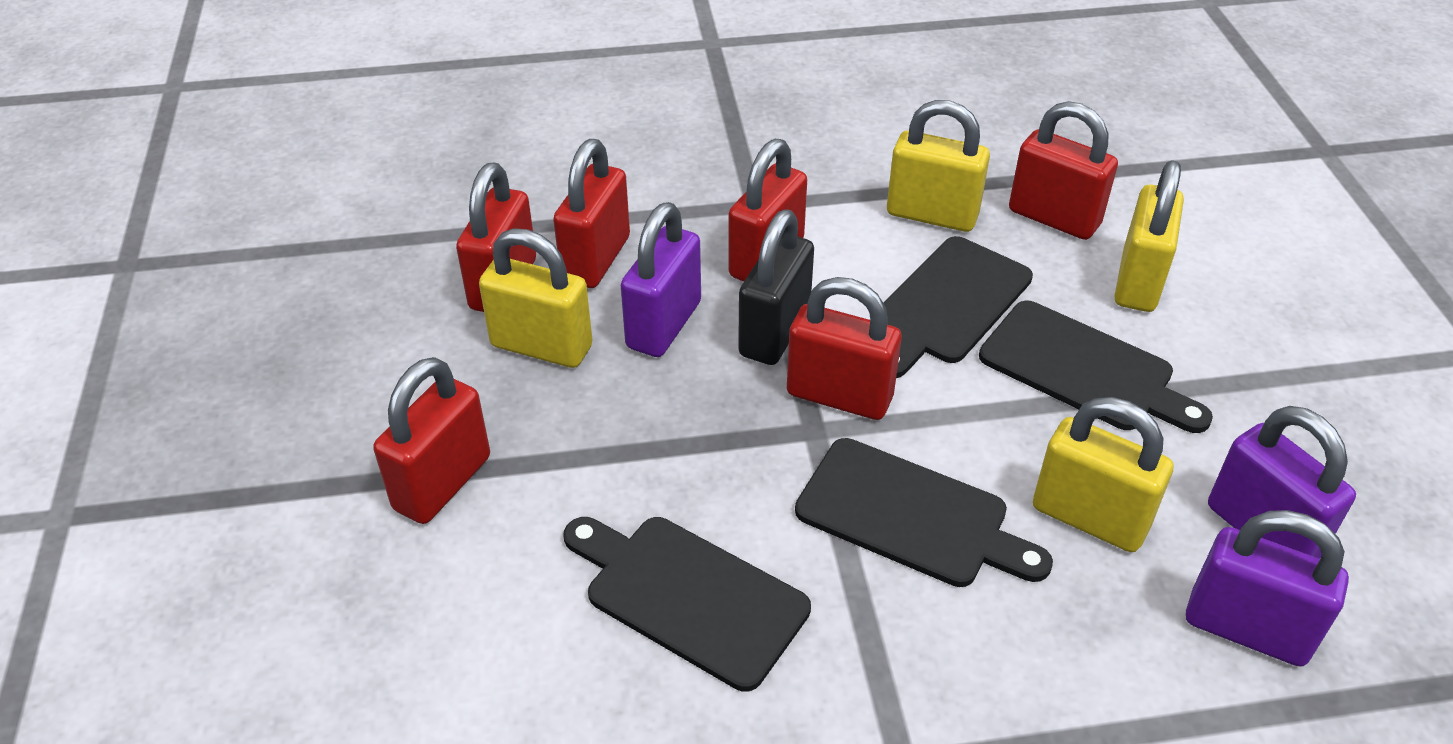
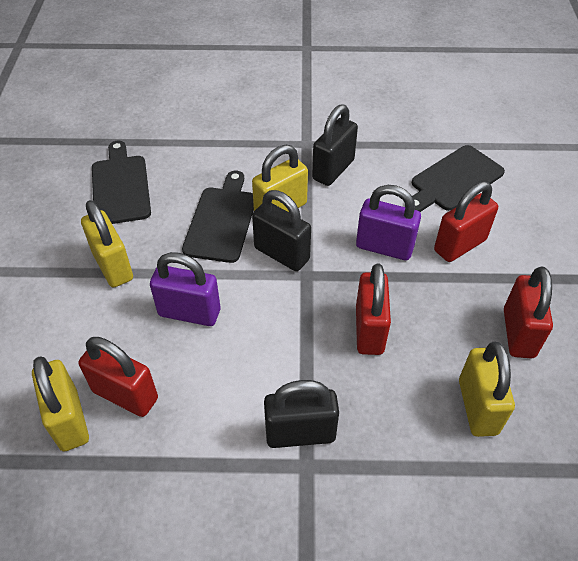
black cutting board: [563,517,811,692] [795,438,1053,587] [883,236,1033,378] [979,301,1213,433] = 4 -> [92,141,151,224] [182,171,254,263] [412,145,505,212] = 3
black padlock: [738,209,814,365] = 1 -> [252,190,311,271] [264,380,339,448] [312,104,358,186] = 3
purple padlock: [621,202,701,357] [1186,510,1349,667] [1208,406,1356,559] = 3 -> [150,252,220,326] [356,185,421,261] = 2
red padlock: [373,357,490,524] [456,163,536,312] [553,139,630,288] [728,139,807,282] [787,277,902,420] [1009,101,1118,240] = 6 -> [79,337,158,417] [356,263,391,355] [434,181,498,262] [504,267,553,358] = 4

